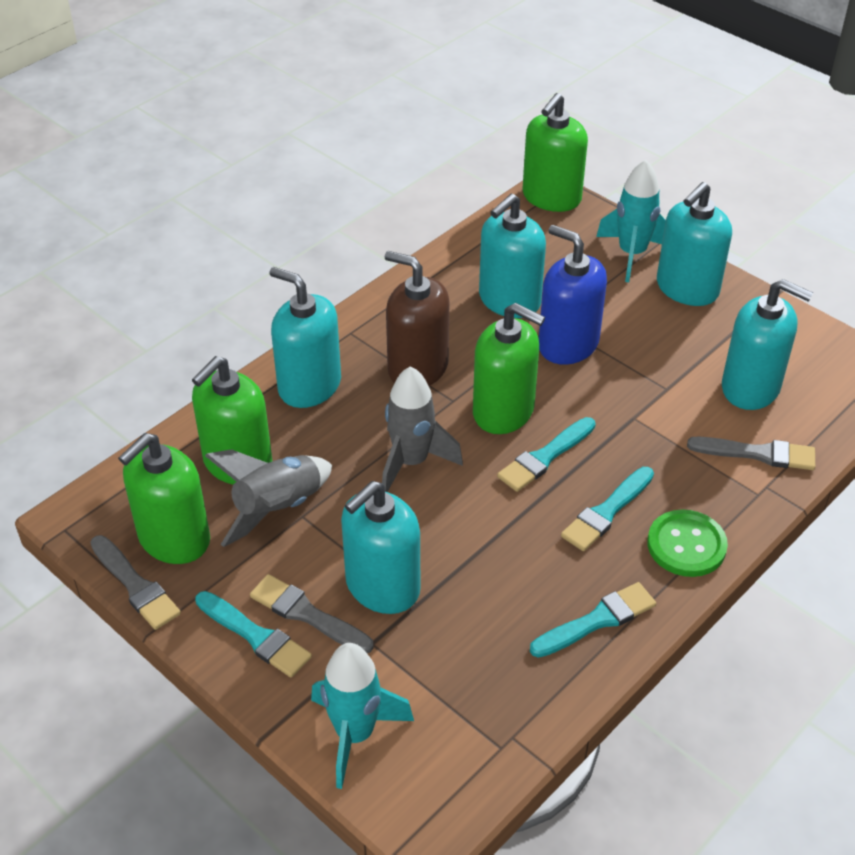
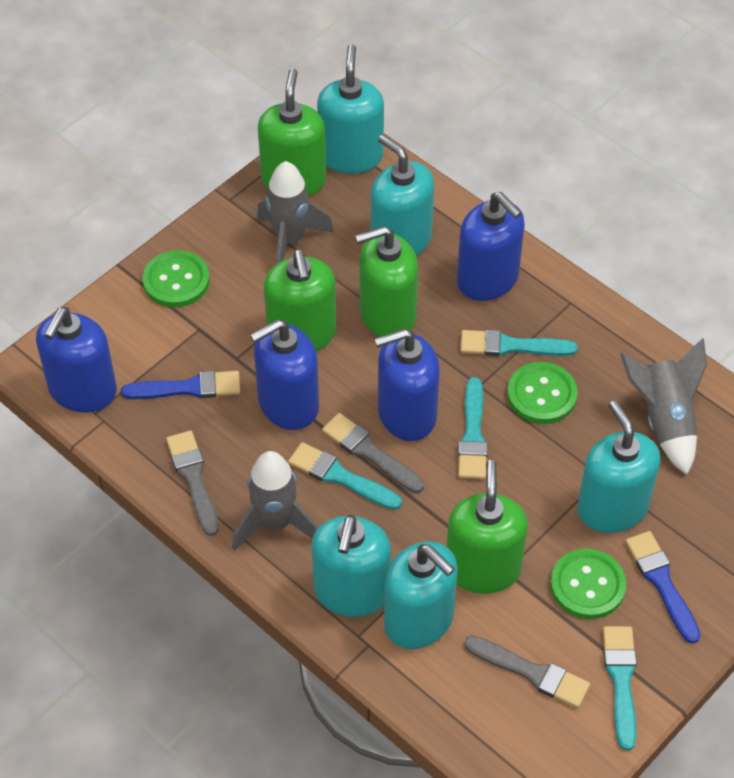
blue brush: none = 0 -> [121,371,240,399] [625,531,701,644] = 2
blue soap dispenser: [539,225,607,365] = 1 -> [36,307,117,413] [250,319,319,430] [374,328,440,441] [457,192,525,301] = 4
brown soap dispenser: [385,251,449,386] = 1 -> none = 0
green button: [647,509,728,577] = 1 -> [143,250,210,307] [507,362,578,424] [550,549,626,619] = 3
grey rocket: [205,449,332,547] [382,366,463,492] = 2 -> [232,451,319,551] [257,161,334,264] [620,338,707,475] = 3
turquoise rocket: [311,643,414,789] [596,160,666,282] = 2 -> none = 0

